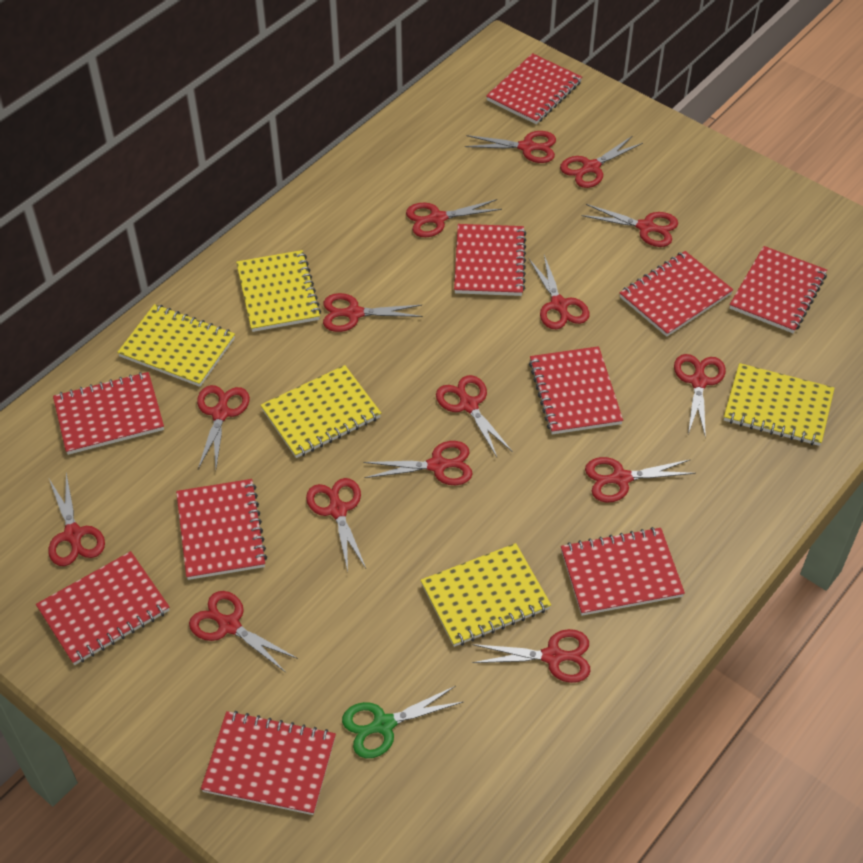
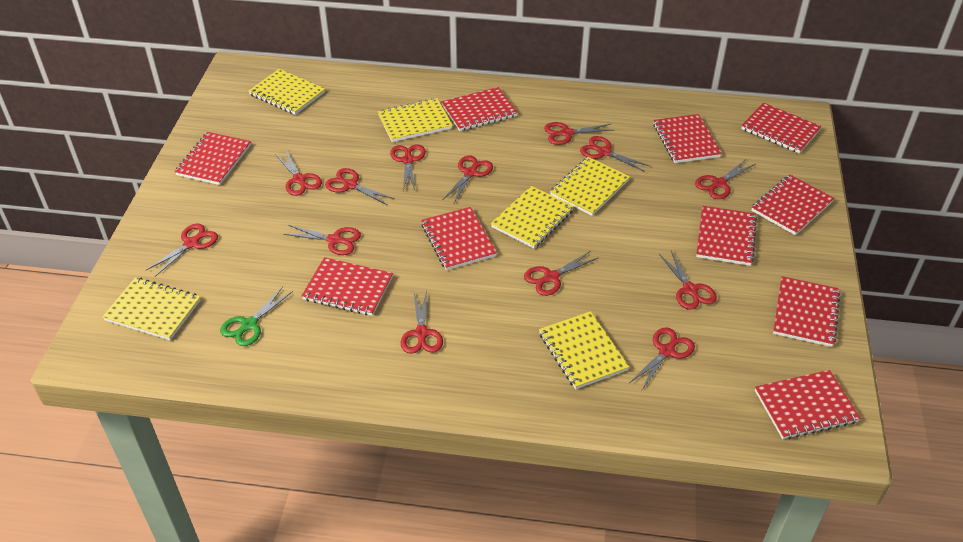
red scissors: [48,473,105,566] [189,591,298,672] [197,385,250,469] [306,478,366,571] [323,293,423,332] [363,441,473,485] [406,199,502,237] [436,375,513,457] [465,131,556,163] [472,629,591,683] [529,255,589,329] [560,136,643,188] [581,204,678,247] [585,457,696,503] [674,354,726,438] = 15 -> [146,223,218,277] [275,151,322,196] [283,225,361,255] [325,168,395,205] [390,144,426,191] [400,291,443,354] [443,156,493,203] [524,251,598,296] [544,122,614,145] [580,136,650,172] [629,327,695,390] [659,251,717,310] [695,159,755,199] = 13
yellow notebook: [117,304,235,387] [236,250,321,332] [261,365,381,458] [421,543,551,647] [724,363,834,446] = 5 -> [102,277,201,340] [249,69,325,115] [378,98,453,142] [491,186,574,248] [539,311,629,389] [550,157,630,216] = 6

